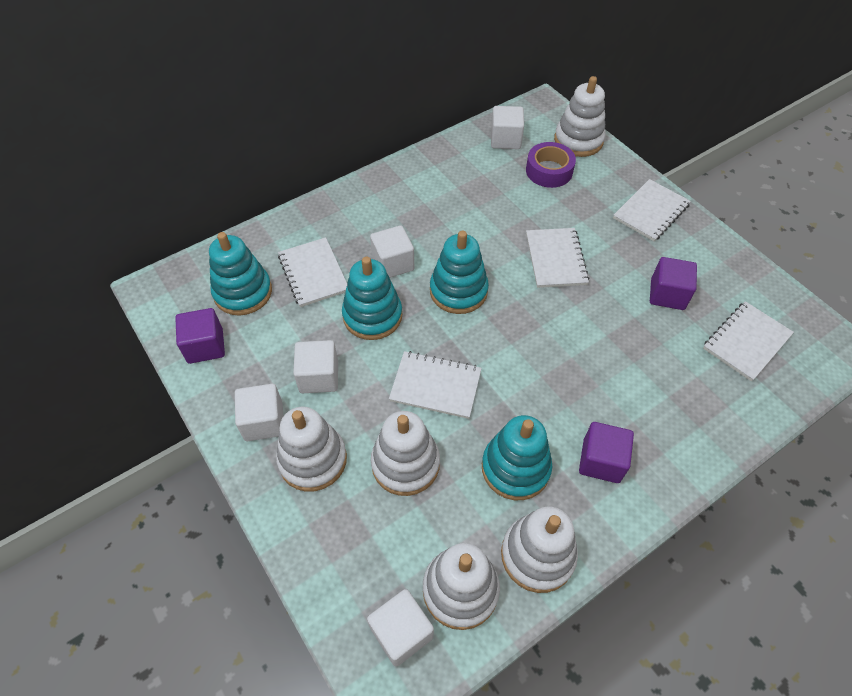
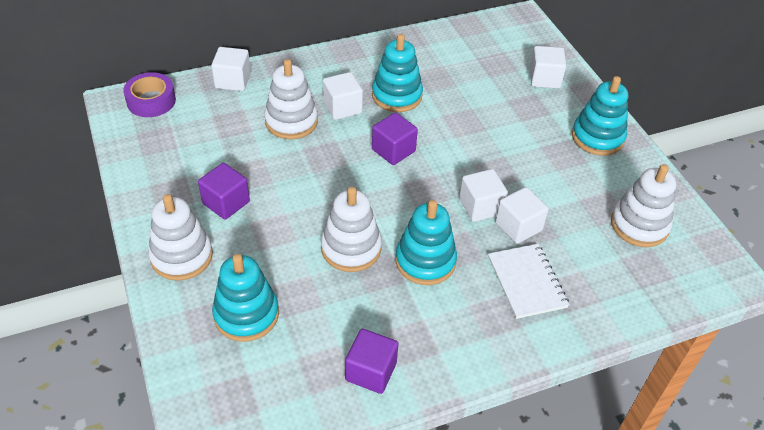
white notebook: [278,237,347,307] [389,351,482,419] [526,228,589,288] [613,179,691,241] [703,301,794,381] = 5 -> [488,244,569,319] = 1
white stacking toy: [276,407,347,492] [371,411,440,496] [423,543,500,630] [501,506,578,593] [554,76,606,157] = 5 -> [148,194,213,281] [264,59,318,139] [321,187,382,272] [611,164,676,247] = 4

